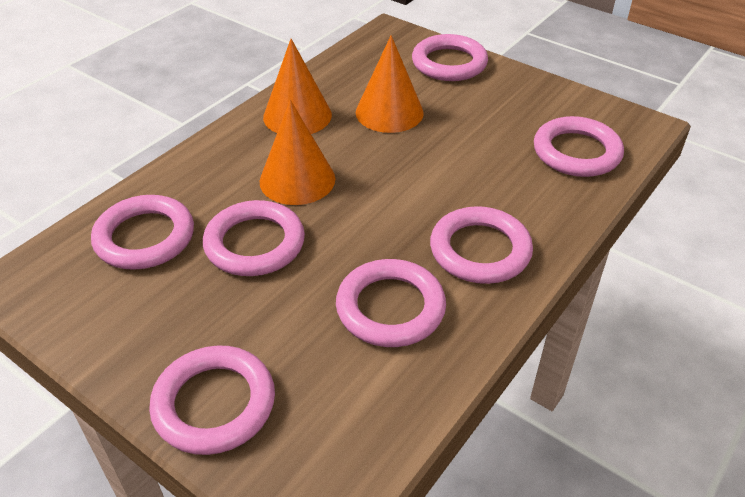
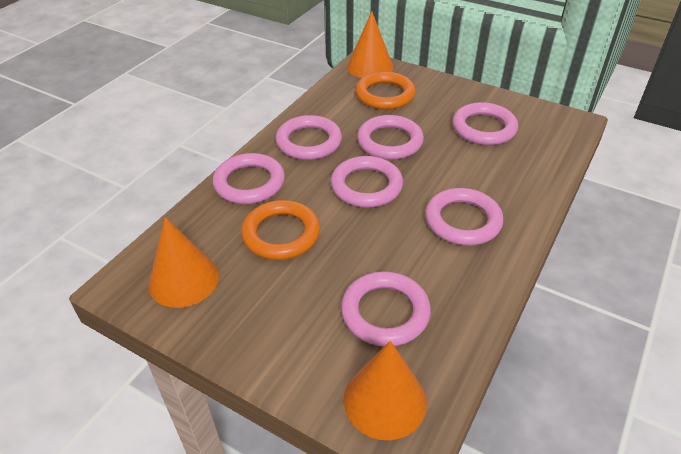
orange ring: none = 0 -> [241,200,320,260] [355,72,416,110] = 2

